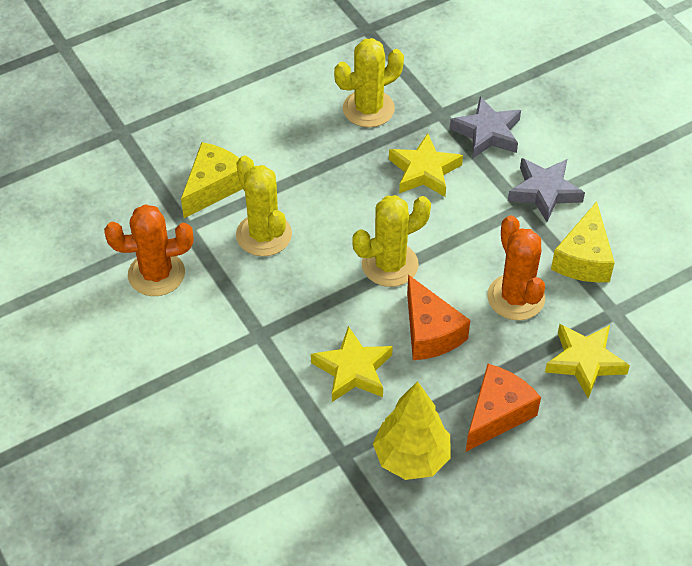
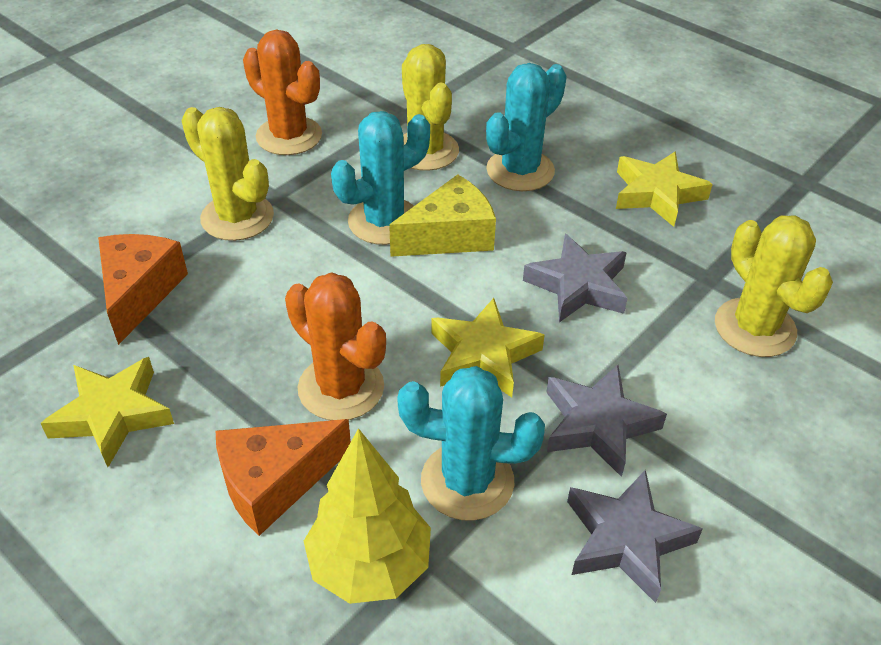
grey star: [450,96,521,158] [508,158,585,222] = 2 -> [523,234,628,322] [546,365,667,477] [567,470,703,603] = 3
turquoise cactus: none = 0 -> [331,111,430,245] [397,366,545,521] [486,63,567,191] = 3
yellow cheese: [181,142,243,218] [551,201,615,282] = 2 -> [389,174,496,257] = 1

